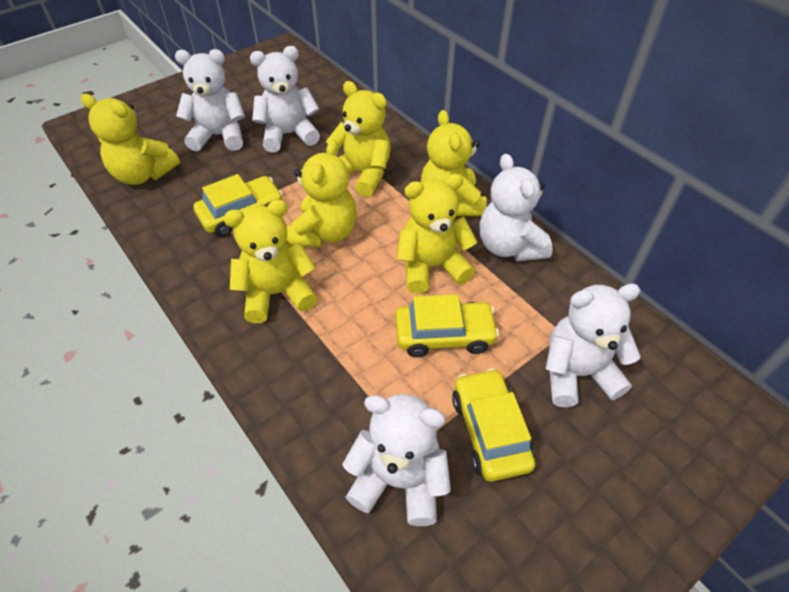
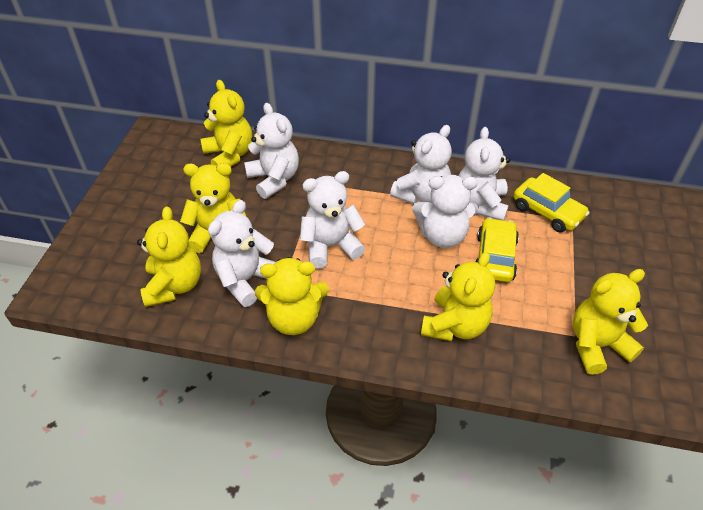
white teddy bear: [175,49,245,152] [250,46,320,152] [342,394,451,526] [480,154,553,261] [545,284,641,408] = 5 -> [208,200,276,307] [244,103,299,199] [300,171,366,269] [390,125,452,204] [412,175,478,248] [458,127,510,220] = 6
yellow car: [193,174,283,237] [395,294,499,357] [452,368,535,482] = 3 -> [476,218,519,282] [513,173,589,232] = 2

